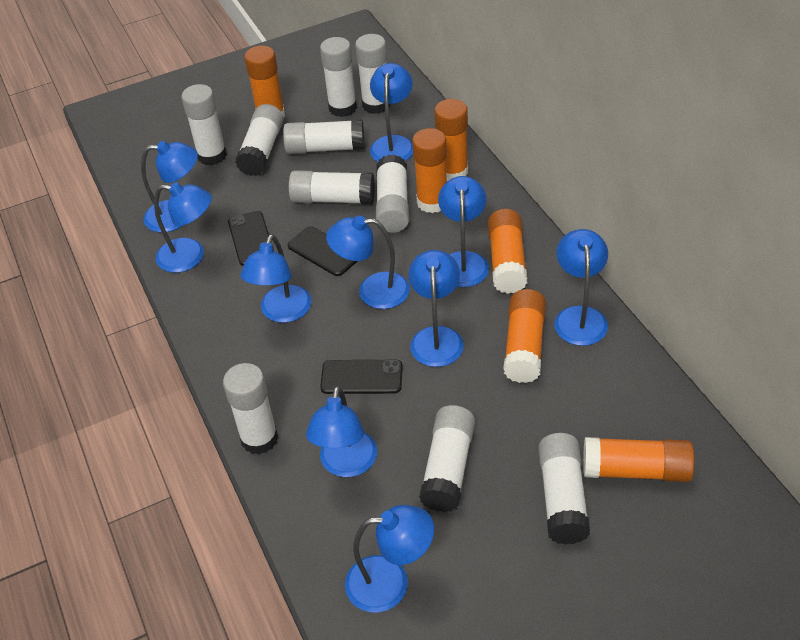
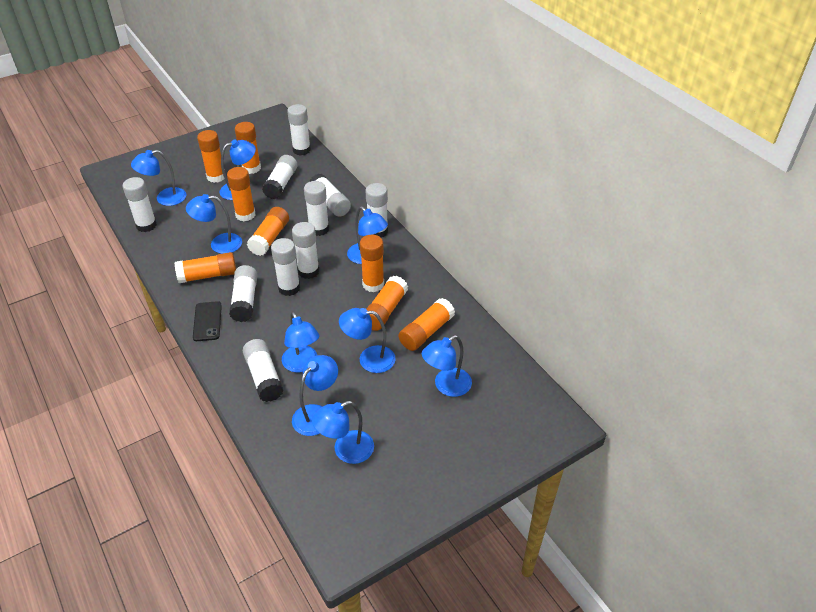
black phone: [228,211,274,266] [288,226,358,276] [320,360,403,394] = 3 -> [193,301,222,341] = 1
blue lamp: [141,141,198,233] [154,182,212,273] [240,234,311,323] [306,386,377,477] [326,216,410,309] [345,505,434,613] [370,63,413,162] [408,250,464,367] [438,176,489,287] [554,229,608,346] = 10 -> [131,150,186,206] [186,194,242,254] [219,139,256,200] [282,312,319,373] [292,355,338,436] [312,401,374,464] [339,308,396,373] [347,206,388,264] [422,335,472,397] = 9
orange glue stick: [244,46,285,120] [412,128,447,213] [434,99,468,181] [488,209,528,294] [503,289,546,383] [583,437,695,482] = 6 -> [175,252,236,283] [197,130,224,183] [227,167,255,221] [235,122,261,174] [247,207,289,256] [360,235,384,292] [367,276,408,331] [399,298,455,351] = 8

